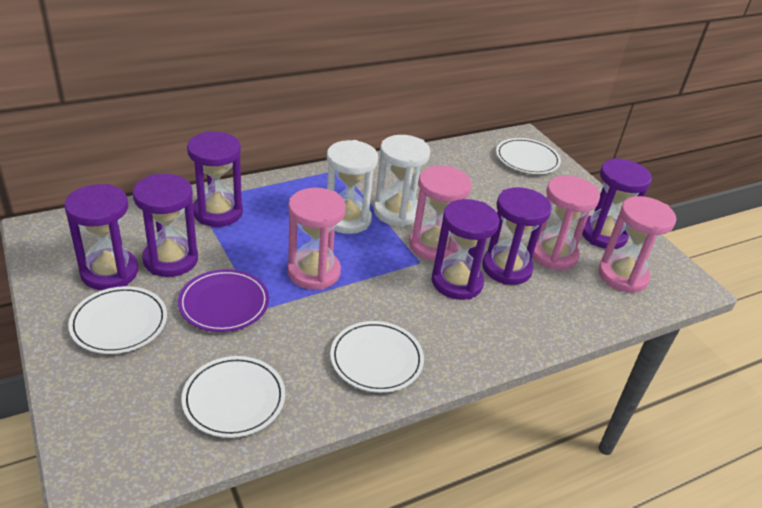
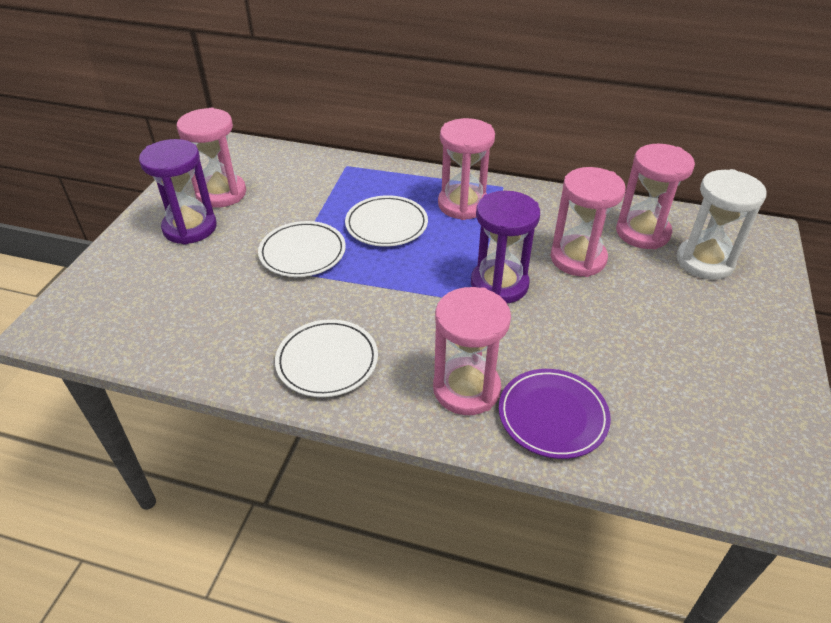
pink hourglass: [287,188,346,290] [409,166,472,261] [533,176,600,270] [598,196,676,293] = 4 -> [177,108,246,208] [433,287,511,415] [438,118,495,220] [550,167,626,277] [616,144,695,249] = 5
purple hourglass: [64,184,138,290] [133,174,198,277] [187,131,243,227] [431,199,499,300] [482,187,552,285] [582,158,652,249] = 6 -> [139,139,217,245] [471,191,540,304] = 2
white hourglass: [327,140,378,234] [374,135,431,227] = 2 -> [676,169,767,280] = 1
white plate: [68,286,167,354] [181,356,285,438] [330,321,424,393] [496,138,561,174] = 4 -> [258,221,346,277] [275,319,378,397] [345,195,428,247] = 3

